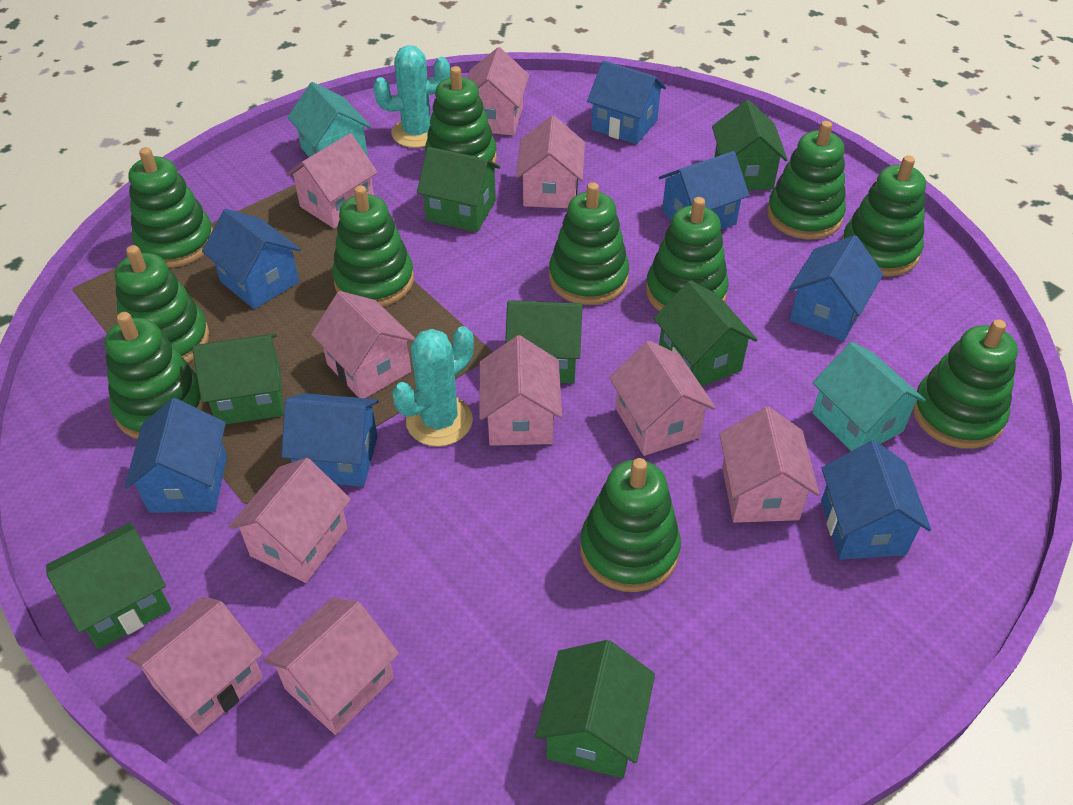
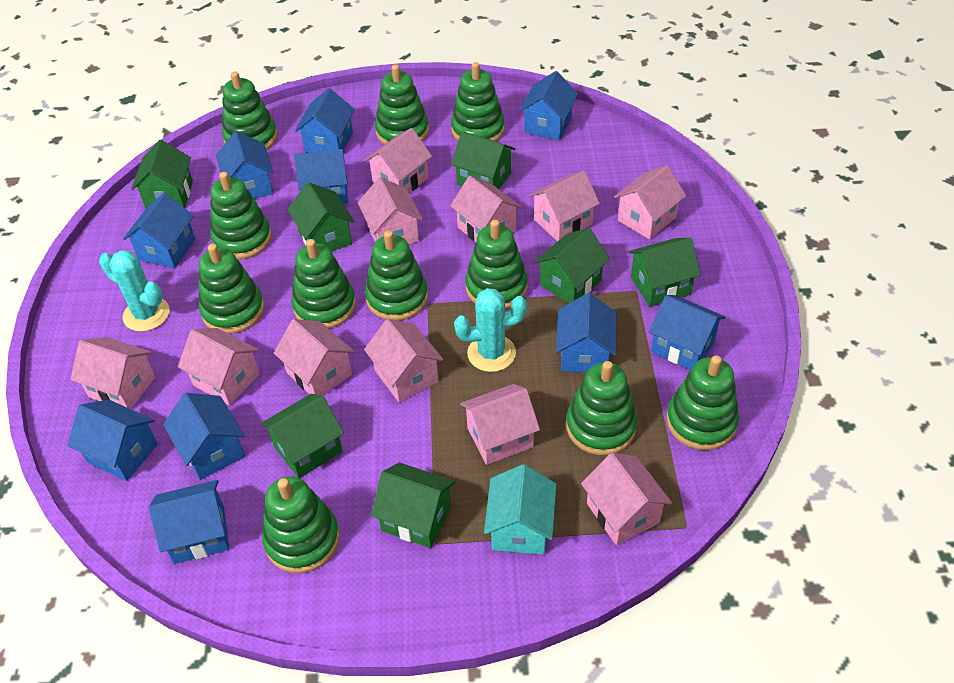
blue house: [124,398,227,513] [202,209,301,309] [281,393,379,487] [587,61,666,145] [659,151,749,230] [789,235,883,341] [821,440,931,560] = 7 -> [67,400,158,481] [123,193,196,268] [149,480,229,564] [163,393,245,480] [216,131,273,199] [294,149,348,204] [295,88,355,153] [519,71,578,140] [556,293,616,373] [649,295,725,370] = 10
pink house: [127,597,263,734] [229,458,351,583] [263,598,399,735] [286,133,378,229] [311,291,416,398] [467,47,529,135] [479,335,562,446] [516,116,585,208] [609,341,716,456] [719,407,819,523] = 10 -> [70,337,155,409] [178,328,260,405] [274,319,354,395] [358,177,423,244] [364,128,432,193] [364,319,443,402] [450,176,522,242] [460,384,540,465] [529,171,600,242] [581,453,672,545] [614,165,686,240] = 11
turquoise house: [288,82,371,157] [812,342,926,451] = 2 -> [484,464,556,555] = 1

